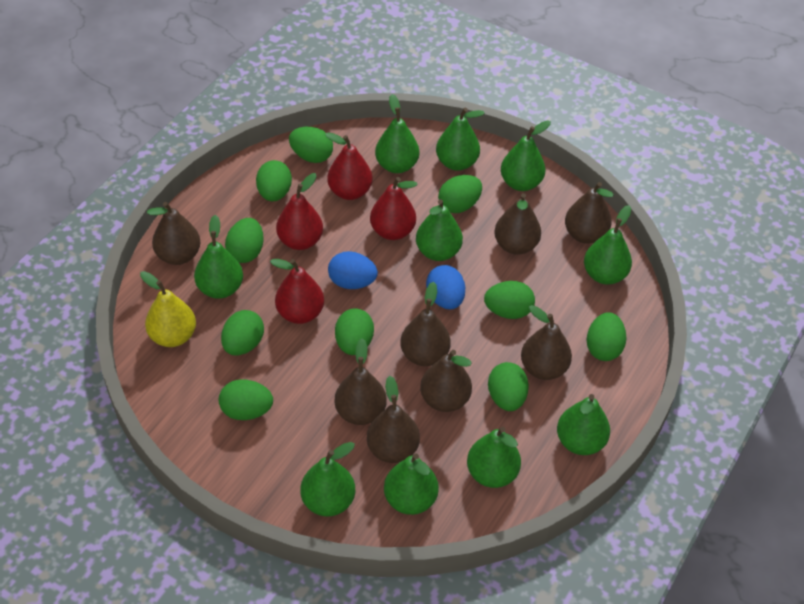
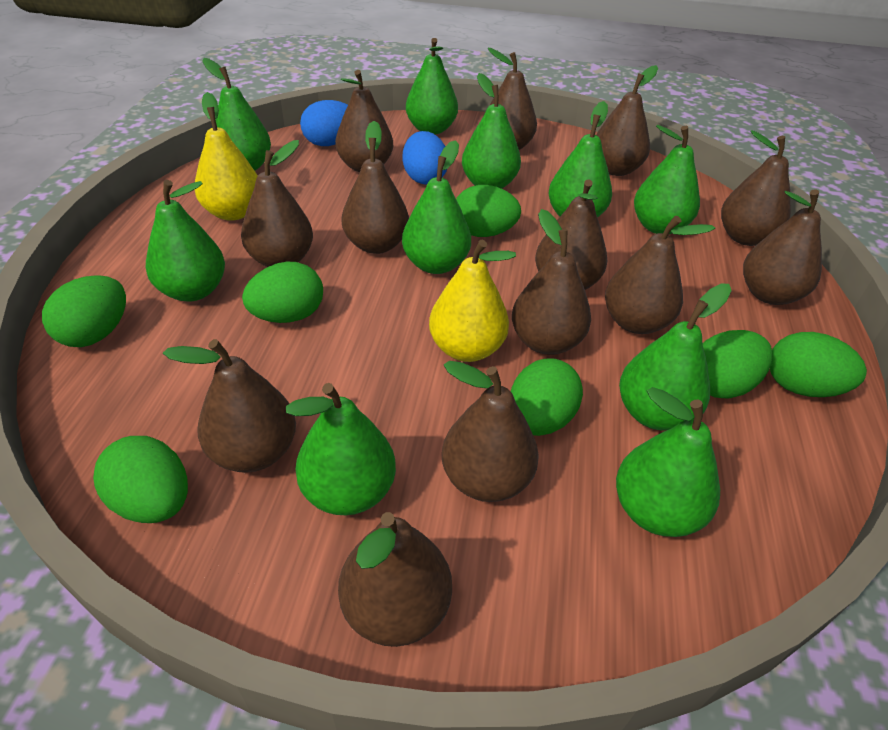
brown pear: [147,202,201,265] [334,338,387,425] [367,376,420,463] [400,282,451,366] [420,350,472,412] [494,193,541,255] [521,305,572,380] [565,182,614,244] = 8 -> [163,339,296,473] [241,140,313,267] [335,70,393,172] [338,512,452,647] [341,121,409,254] [442,361,539,502] [488,48,537,150] [512,209,591,355] [535,179,607,290] [596,65,658,176] [605,216,715,334] [721,130,791,246] [743,189,822,305] = 13
green egg: [219,379,273,420] [221,310,264,355] [225,218,264,263] [256,160,292,201] [289,127,333,163] [335,309,374,355] [438,175,482,213] [484,281,535,319] [488,362,529,411] [587,312,626,361] = 10 -> [42,275,126,347] [93,436,188,523] [242,262,323,323] [456,185,521,237] [511,358,583,436] [703,330,773,399] [770,332,867,397] = 7
red pear: [270,259,324,324] [276,173,323,250] [325,132,372,200] [370,177,417,240] = 4 -> none = 0
yellow pear: [140,271,196,347] = 1 -> [195,92,258,221] [429,240,516,362] = 2

